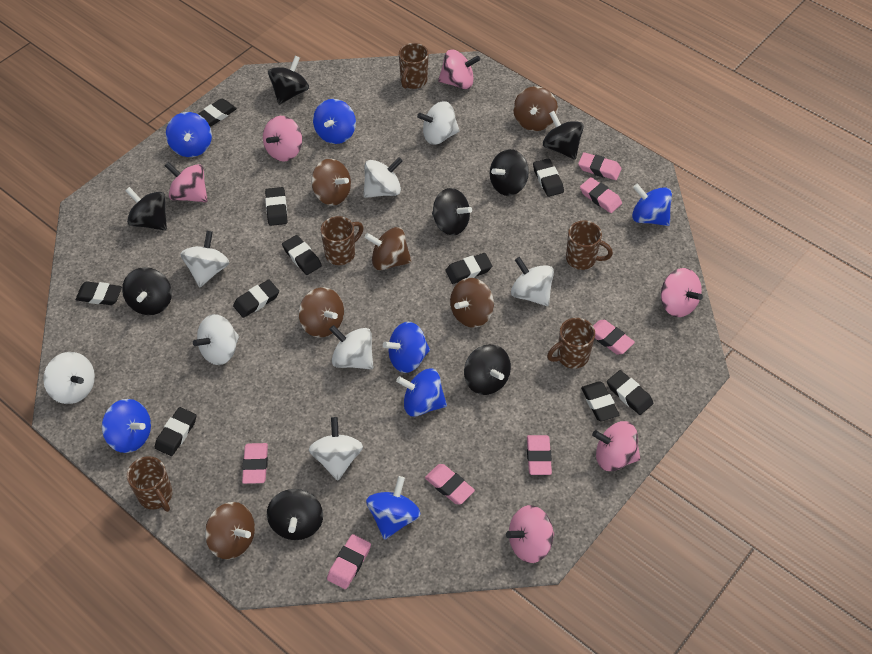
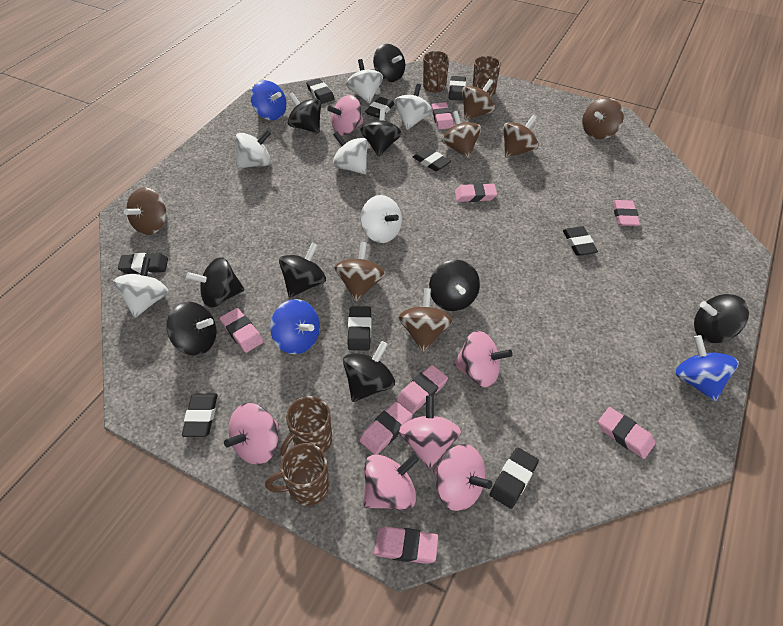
black eraser: [76,281,122,305] [155,407,196,456] [198,99,237,126] [233,279,279,318] [265,187,288,226] [282,235,322,275] [445,253,492,284] [533,158,564,197] [581,381,619,421] [607,370,653,415] = 10 -> [118,253,168,274] [182,393,218,437] [306,78,335,104] [348,306,371,350] [365,97,394,118] [413,147,451,171] [449,76,466,101] [489,447,539,509] [563,226,598,256] = 9
black spinning top: [122,267,172,315] [125,187,167,231] [267,489,323,540] [268,56,309,105] [432,188,472,236] [464,344,511,395] [490,149,529,196] [543,111,584,159] = 8 -> [166,302,217,356] [186,257,245,308] [279,242,326,298] [288,92,321,134] [343,341,395,402] [360,108,401,157] [373,44,405,82] [429,260,480,311] [694,294,749,343] = 9
blue spinning top: [102,399,151,453] [166,112,212,157] [313,99,356,144] [366,476,421,540] [383,322,430,373] [396,369,447,416] [632,184,672,226] = 7 -> [251,80,287,120] [270,299,320,354] [675,335,739,402] = 3
brown mug: [127,456,172,512] [321,216,364,265] [399,43,429,89] [547,318,595,369] [566,221,613,270] = 5 -> [265,443,330,506] [280,396,332,456] [423,51,449,93] [473,56,501,97] = 4
brown spinning top: [205,502,255,559] [299,287,344,338] [311,159,351,206] [364,227,412,270] [450,278,494,328] [513,86,558,131] = 6 -> [124,187,166,235] [335,242,385,302] [398,288,453,352] [442,111,482,159] [462,79,495,120] [503,115,539,158] [582,98,624,139] = 7
pink eraser: [242,443,268,484] [327,534,371,589] [425,464,475,505] [527,435,552,475] [578,152,621,180] [580,177,622,213] [593,320,635,355] = 7 -> [220,308,264,353] [359,402,413,455] [374,526,438,564] [397,365,448,414] [431,102,454,129] [455,183,497,202] [598,407,655,459] [612,200,640,226] = 8
white spinning top: [43,352,95,404] [180,231,229,287] [193,314,239,365] [309,417,363,481] [329,325,373,369] [363,157,403,198] [417,101,460,145] [511,257,554,306] = 8 -> [113,257,169,318] [235,130,271,169] [333,132,368,174] [346,59,383,104] [361,195,402,243] [394,84,432,130] = 6

